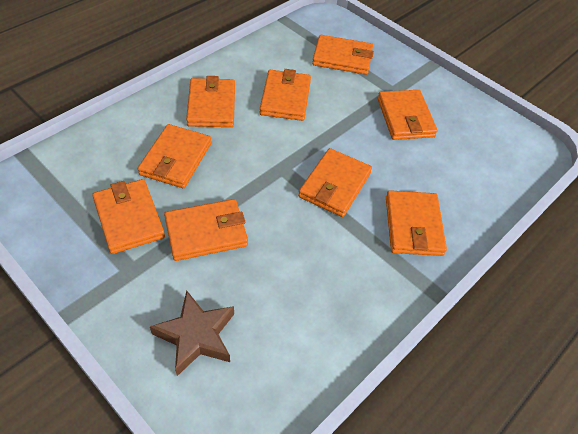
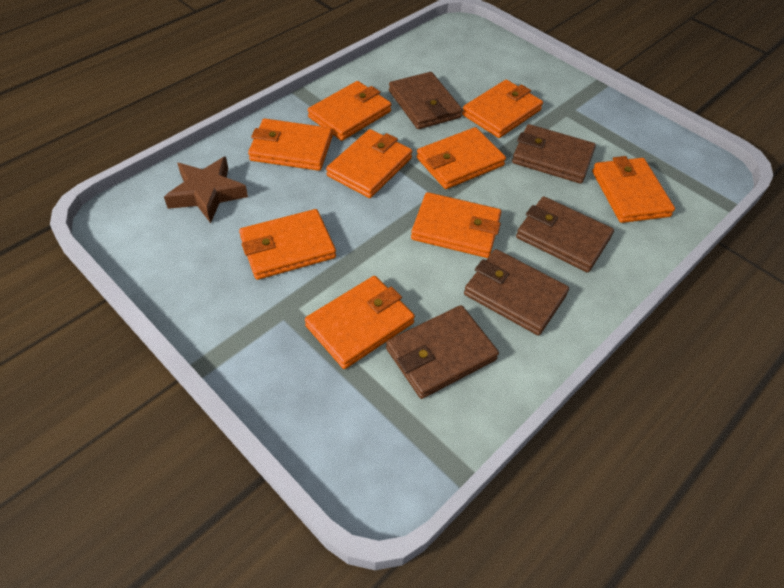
brown wallet: none = 0 -> [386,305,499,399] [389,72,462,129] [464,249,569,335] [512,124,596,184] [516,196,614,273] = 5

